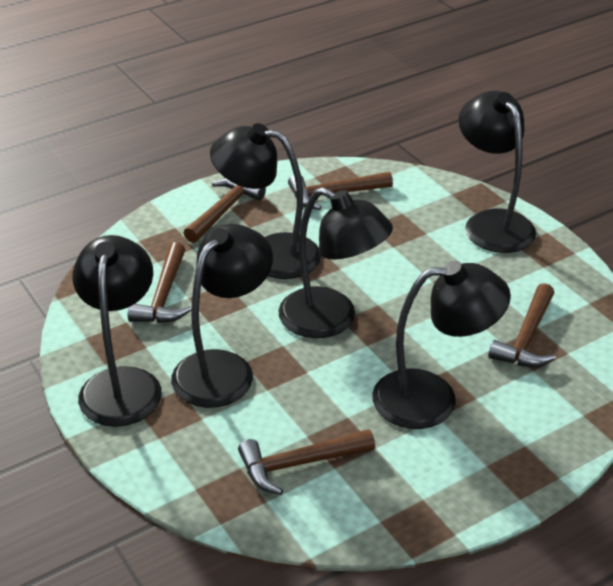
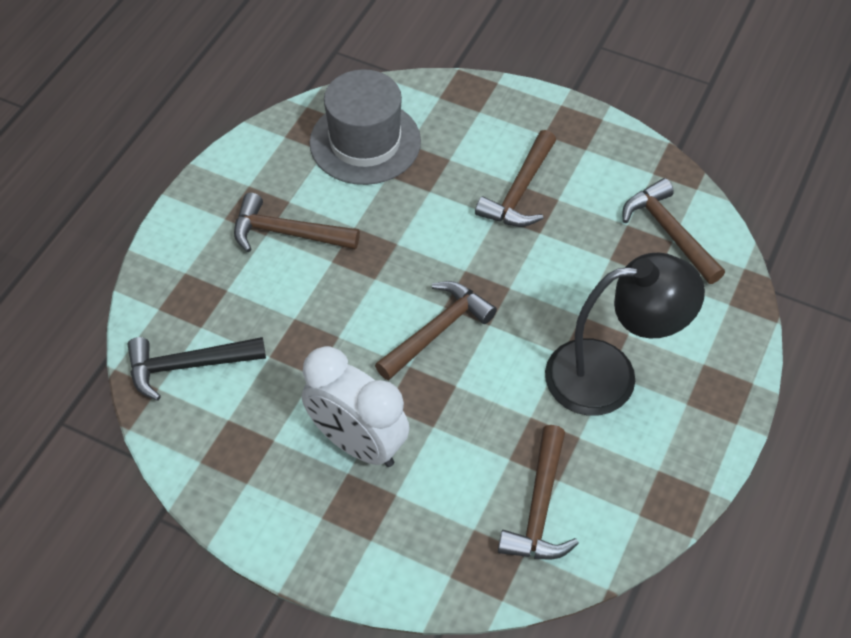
black hammer: none = 0 -> [127,337,266,401] = 1
black lamp: [72,235,162,427] [171,224,273,408] [210,123,321,279] [278,187,393,338] [372,260,511,429] [458,91,536,253] = 6 -> [545,253,705,416] = 1
grey hat: none = 0 -> [309,69,421,185] = 1
white clock: none = 0 -> [302,346,410,467] = 1

